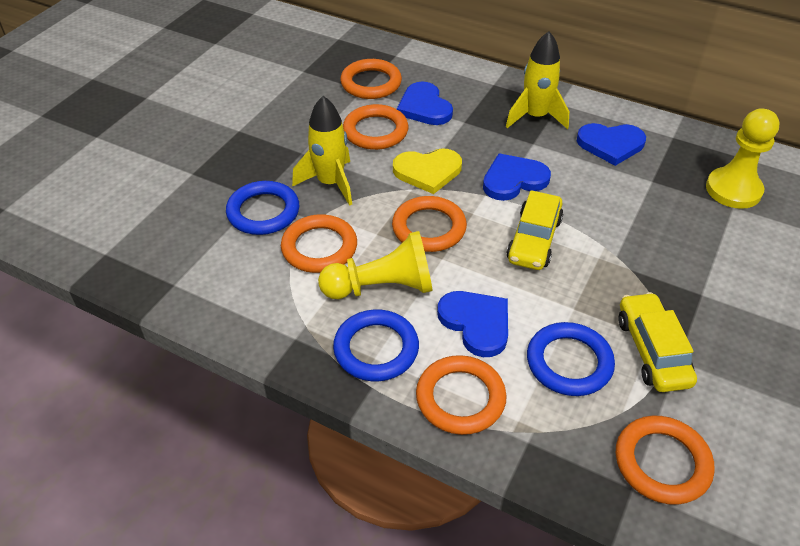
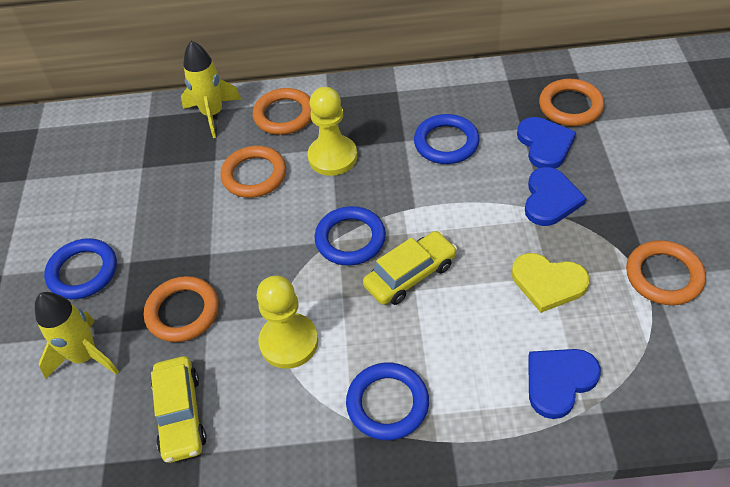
blue heart: [397,82,453,125] [437,291,508,357] [483,153,551,201] [577,123,646,166] = 4 -> [517,117,576,168] [525,167,586,226] [528,349,601,419] = 3
blue ring: [226,181,299,235] [333,310,419,381] [527,322,615,396] = 3 -> [44,238,117,299] [314,206,386,266] [346,363,429,440] [414,114,480,164] = 4
orange ring: [281,214,357,273] [340,59,402,99] [343,104,408,150] [392,196,467,252] [416,355,507,435] [616,416,715,505] = 6 -> [144,276,219,342] [220,146,286,198] [253,88,311,135] [539,79,604,126] [626,240,706,305] = 5

